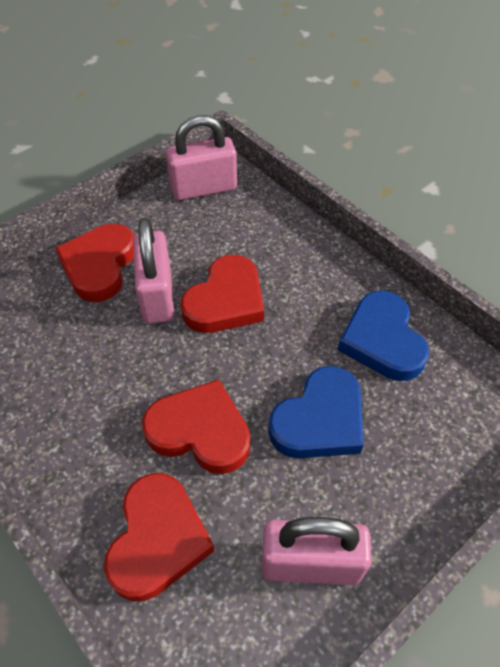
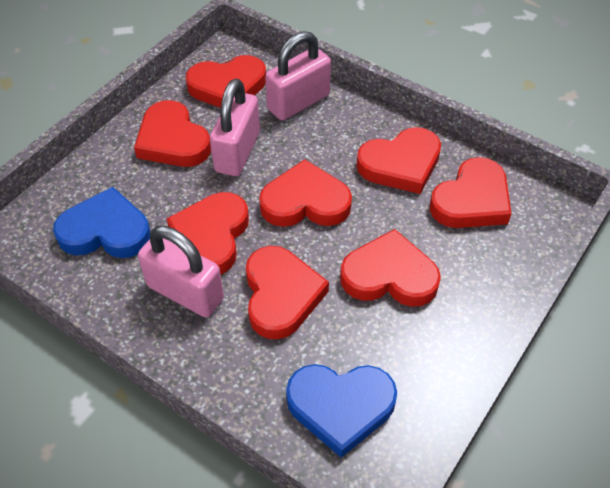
red heart: [55,224,134,302] [104,473,215,601] [142,379,250,474] [181,255,264,333] = 4 -> [134,100,211,167] [167,192,249,274] [186,55,266,108] [246,246,329,339] [259,159,352,227] [340,229,441,307] [356,127,441,194] [430,157,512,228] = 8

